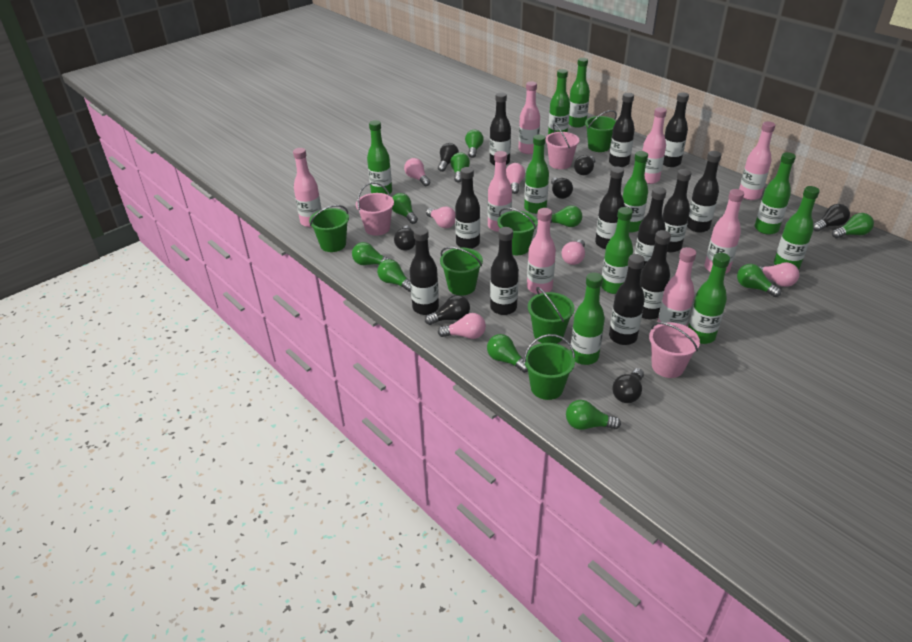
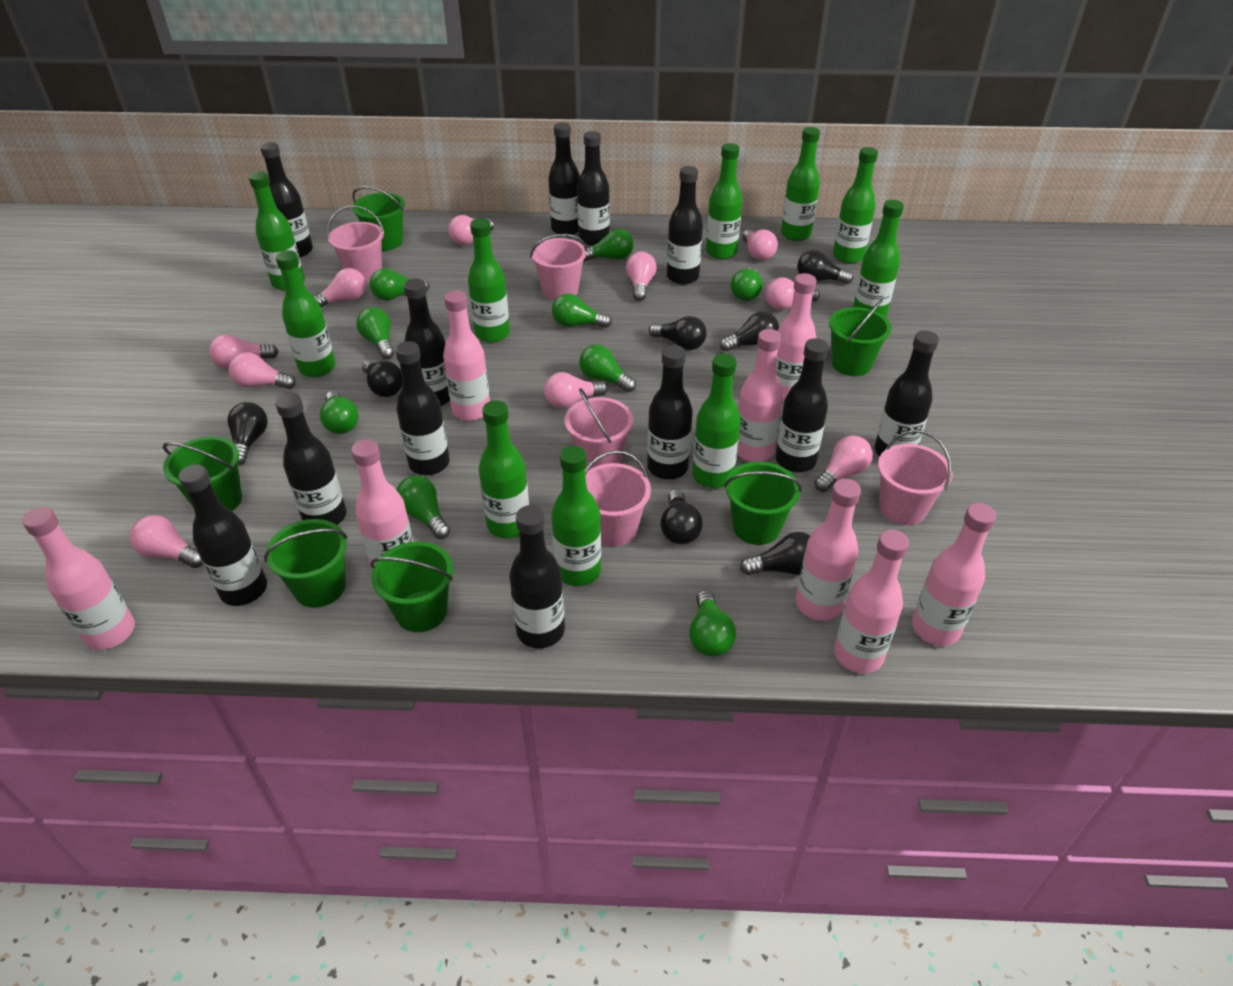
green light bulb: [352,242,392,265] [377,259,411,292] [392,193,418,224] [450,152,470,183] [465,130,484,158] [487,334,528,373] [550,205,582,227] [566,400,621,430] [737,264,781,297] [832,213,874,238] = 10 -> [320,391,359,434] [357,307,394,359] [370,268,430,301] [396,476,450,539] [552,293,612,328] [579,345,636,392] [583,229,634,261] [689,590,736,657] [731,267,763,301] = 9
pink bucket: [356,182,394,236] [545,124,579,169] [649,322,700,378] = 3 -> [327,206,384,282] [530,234,587,300] [565,388,633,470] [585,450,651,547] [878,430,953,525] = 5
pink light bulb: [404,158,430,186] [426,206,455,228] [438,313,486,339] [506,163,525,194] [562,240,585,265] [759,262,799,287] = 6 -> [130,515,203,568] [209,334,279,369] [229,352,296,389] [314,268,366,307] [448,215,494,245] [544,372,608,408] [626,252,657,301] [742,229,778,260] [765,278,820,310] [814,436,873,492] = 10

